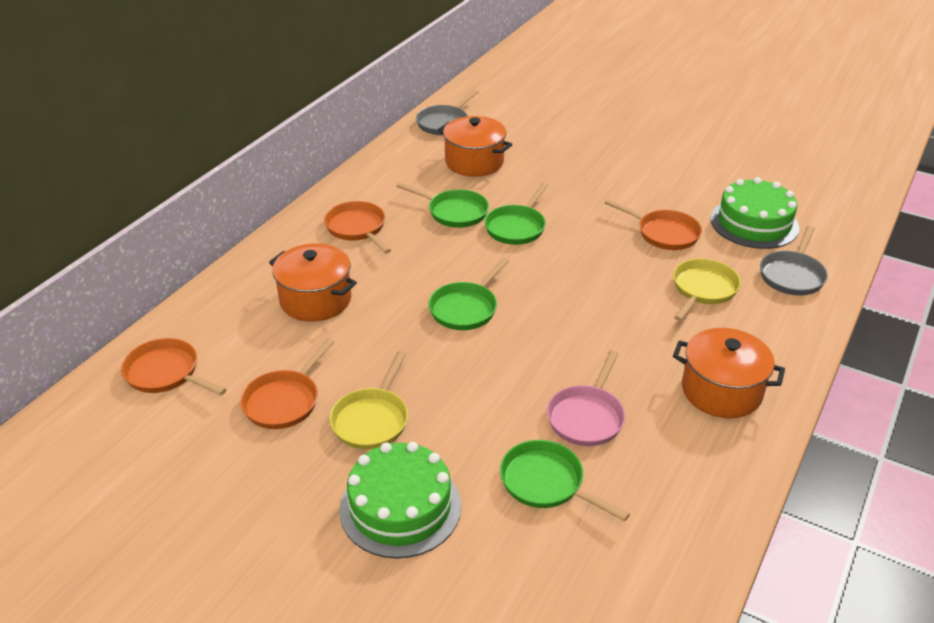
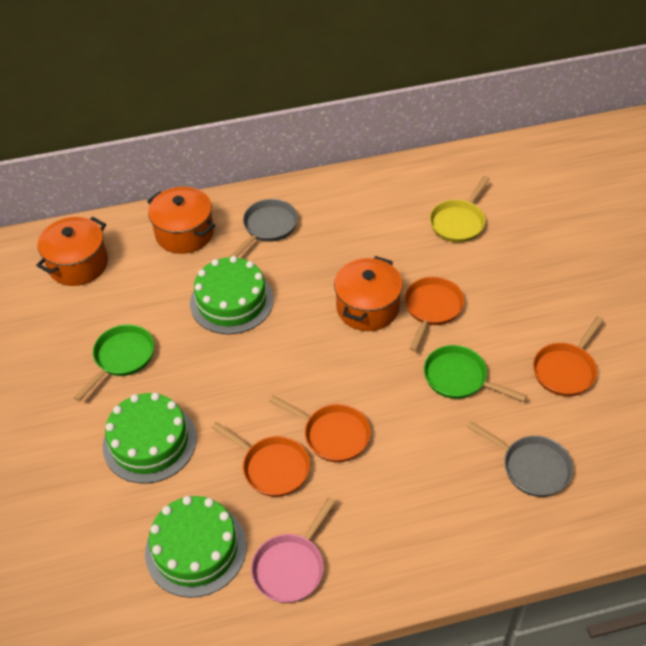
green cake: [340,442,461,558] [710,177,799,249] = 2 -> [103,392,197,484] [145,496,246,598] [190,256,274,334] = 3
green pan: [397,182,489,228] [429,258,509,330] [484,183,548,245] [500,440,630,521] = 4 -> [74,324,154,401] [424,345,527,401] = 2
yellow pan: [330,351,408,450] [673,259,741,321] = 2 -> [430,176,490,243] = 1

